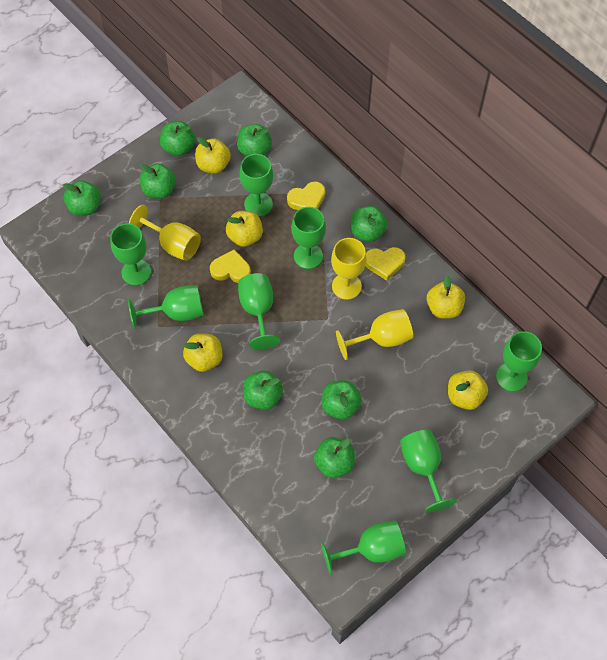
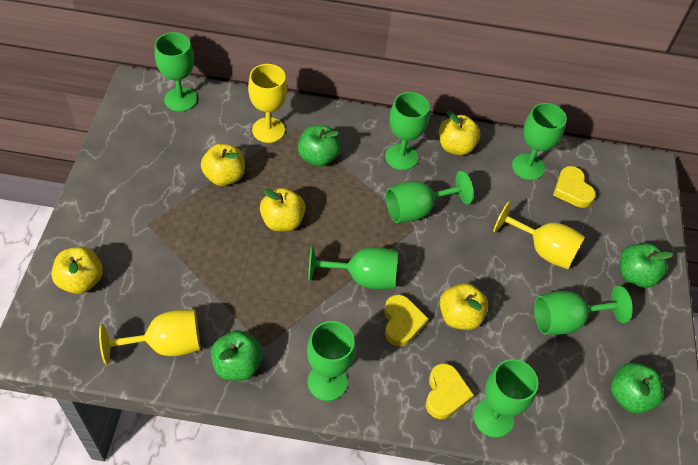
green apple: [63,181,101,216] [140,164,176,199] [160,121,195,156] [237,124,272,156] [243,370,283,410] [314,437,355,478] [322,380,362,420] [351,206,388,242] = 8 -> [211,330,263,381] [298,125,341,167] [611,363,664,414] [620,243,673,288] = 4

